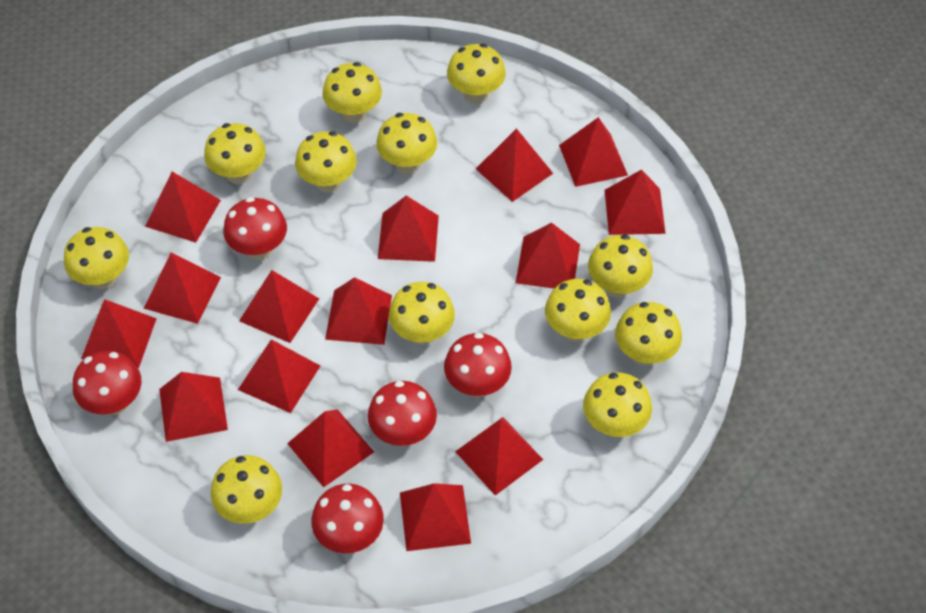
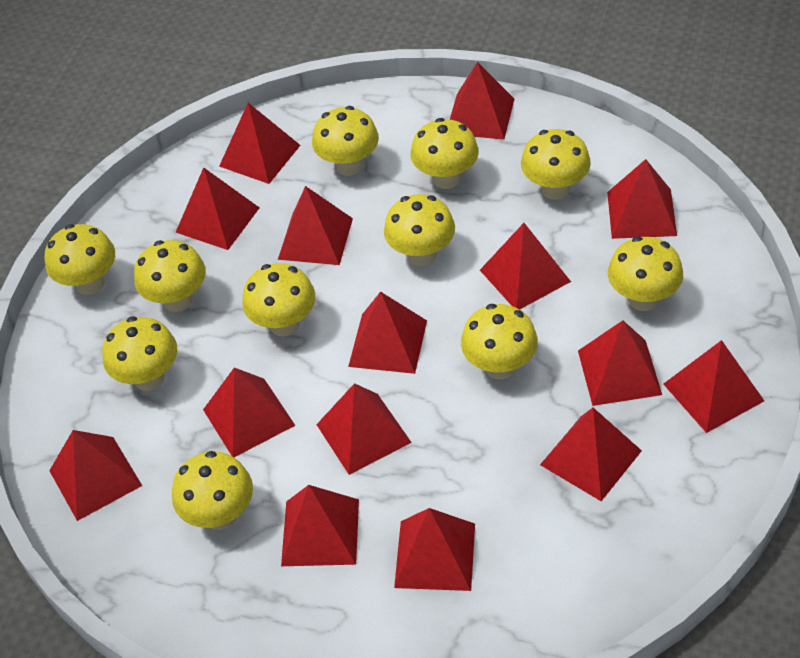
red mushroom: [73,351,141,415] [223,197,287,260] [312,484,384,553] [368,381,437,446] [444,333,512,397] = 5 -> none = 0
yellow mushroom: [64,227,129,289] [204,123,266,184] [211,455,282,524] [295,131,357,193] [323,62,382,123] [376,113,437,174] [389,282,455,345] [447,44,506,104] [545,279,611,342] [583,372,652,437] [588,234,653,298] [615,302,682,366] = 12 -> [45,224,115,295] [102,316,177,391] [134,240,206,312] [172,451,253,530] [242,263,315,336] [312,106,379,176] [384,194,455,266] [411,118,479,189] [461,304,538,380] [521,129,591,200] [608,236,683,311] = 11

